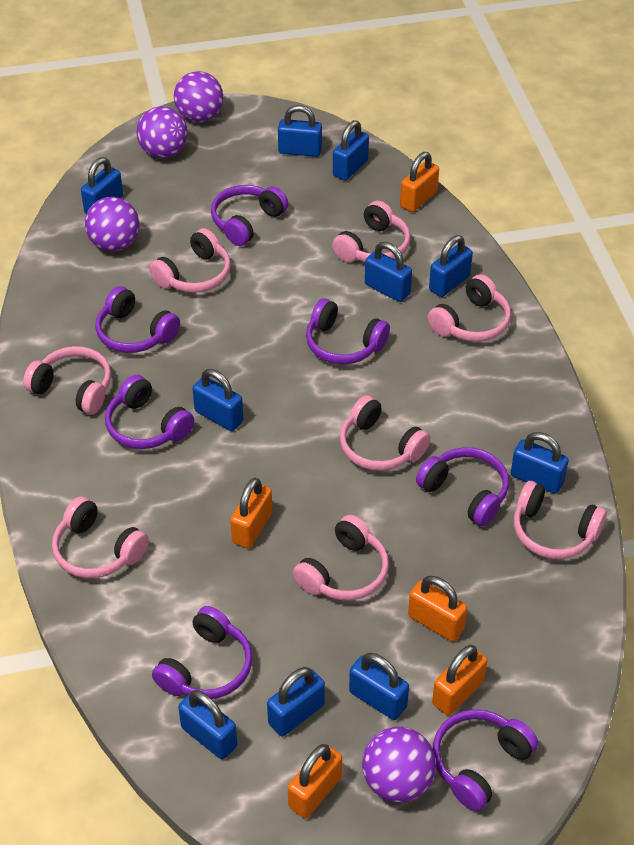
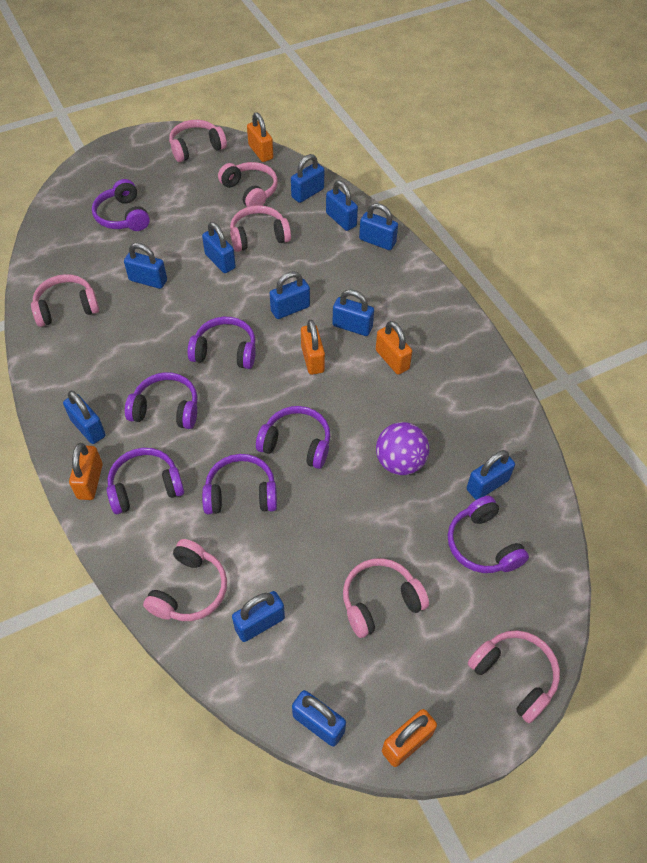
blue padlock: [81,157,123,214] [178,690,237,760] [192,369,243,431] [267,667,325,736] [278,105,322,157] [333,120,369,181] [349,653,409,720] [365,242,412,302] [429,235,473,297] [511,432,569,494] = 10 -> [63,391,106,444] [124,243,167,289] [202,222,236,273] [232,591,285,642] [270,271,310,319] [291,154,324,203] [292,690,346,746] [326,180,358,231] [332,289,374,336] [359,203,398,250] [467,450,515,500] = 11
pink headphones: [23,346,111,415] [52,496,149,578] [149,228,231,293] [293,515,389,600] [332,201,410,262] [340,395,430,471] [428,274,511,342] [514,481,607,559] = 8 -> [31,274,99,327] [143,539,227,621] [169,120,227,162] [218,162,278,207] [230,205,291,252] [343,558,429,638] [468,630,560,723] = 7
purple ball: [85,197,140,251] [137,106,188,158] [174,71,223,122] [362,727,436,802] = 4 -> [376,422,429,475] = 1

